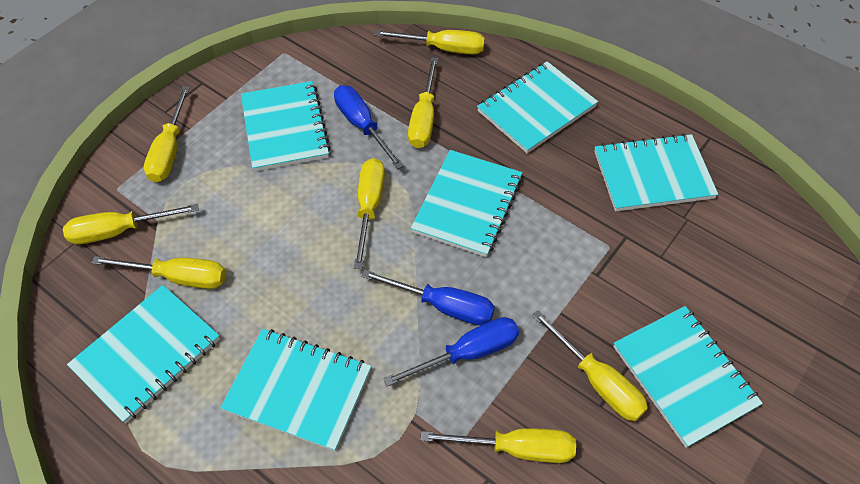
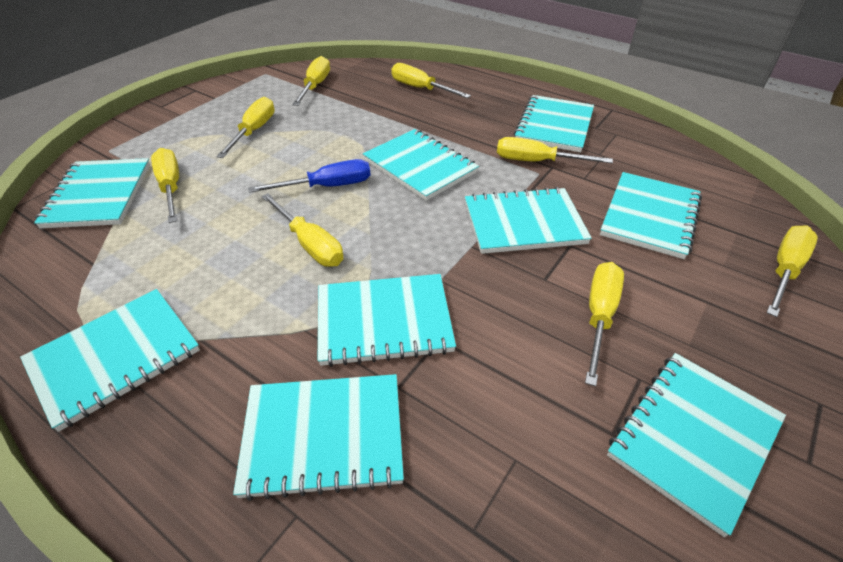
blue screwdriver: [334,86,404,169] [361,269,495,325] [383,317,519,386] = 3 -> [248,159,370,193] = 1
turquoise notebook: [67,285,220,423] [220,329,372,451] [241,81,331,172] [411,150,522,257] [477,61,598,153] [594,133,718,211] [613,306,763,448] = 7 -> [20,289,200,432] [34,158,150,228] [233,374,404,501] [318,274,456,367] [363,129,479,201] [465,187,592,254] [514,95,594,153] [600,172,702,259] [607,353,786,537] = 9

